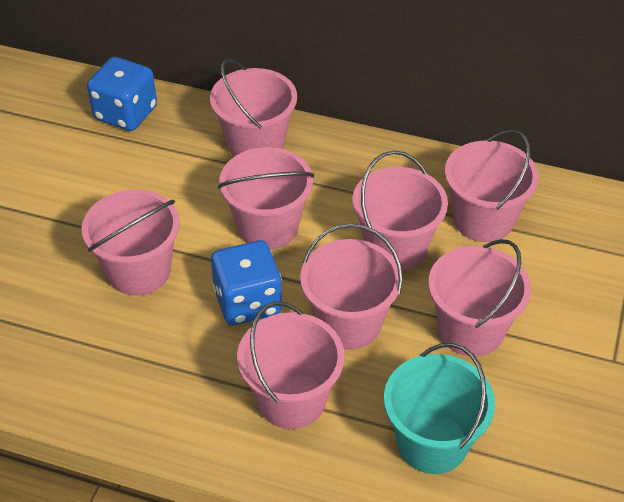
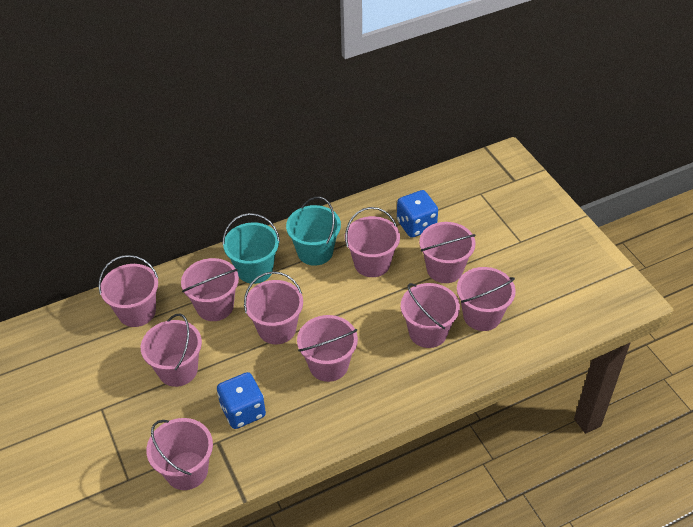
pink bucket: [81,190,180,296] [210,59,297,157] [218,147,314,250] [237,301,345,429] [300,223,403,349] [352,150,448,271] [428,239,531,357] [445,130,539,242] = 8 -> [98,255,158,327] [141,313,202,387] [146,418,213,490] [181,258,239,321] [244,271,303,344] [297,315,358,382] [345,207,400,277] [401,283,460,348] [419,222,476,283] [457,267,516,331] = 10
turquoise bucket: [384,343,495,474] = 1 -> [222,213,280,284] [286,197,341,266] = 2

